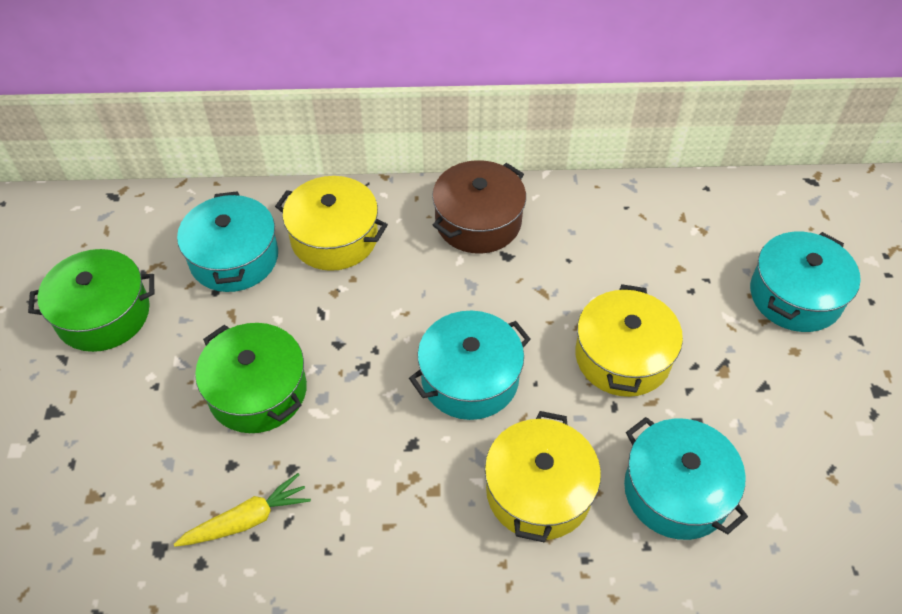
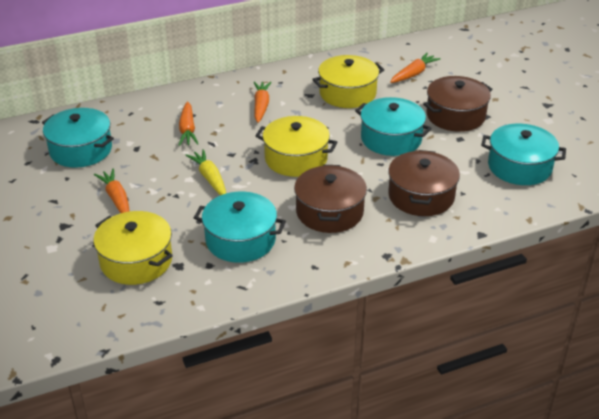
brown pot: [432,160,526,254] = 1 -> [294,165,367,233] [388,150,460,216] [423,76,493,132] = 3
green pot: [28,249,154,352] [195,323,307,433] = 2 -> none = 0
orange carrot: none = 0 -> [94,168,130,213] [179,101,199,146] [254,81,272,123] [390,53,441,83] = 4

